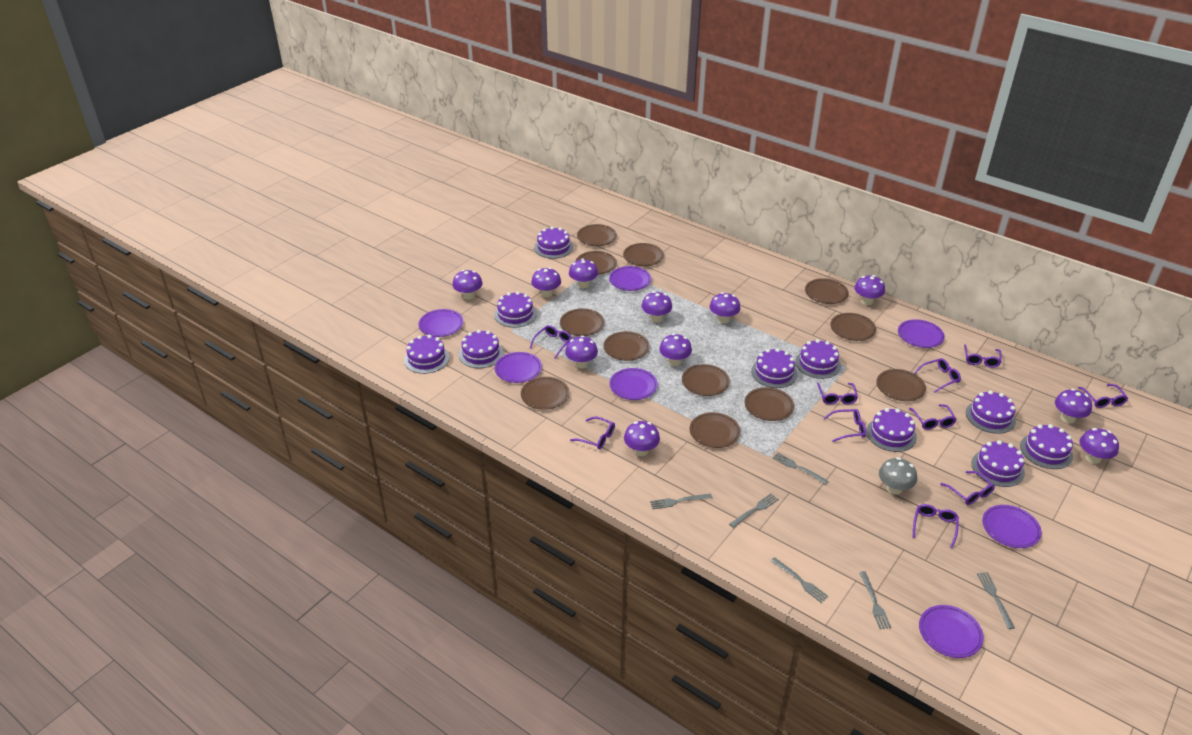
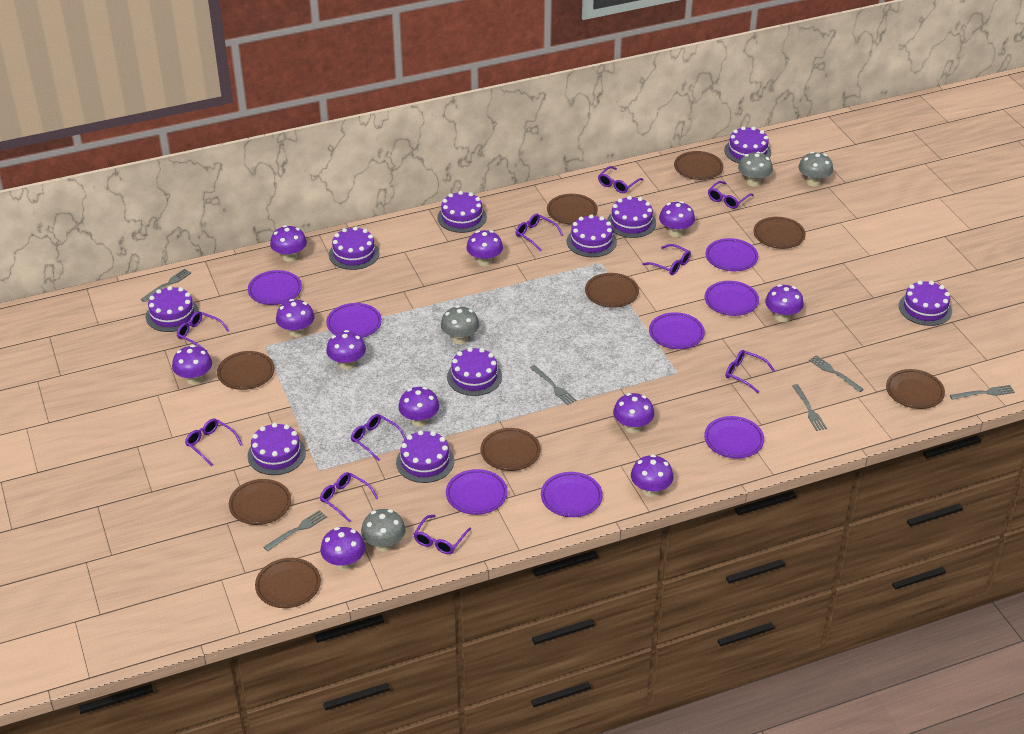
brown plate: [521,377,569,410] [560,308,604,336] [576,251,617,275] [577,224,617,246] [604,331,650,361] [623,243,664,266] [682,364,730,396] [690,412,741,448] [745,387,794,421] [805,278,849,304] [830,313,876,341] [876,369,926,401] = 12 -> [217,351,274,390] [229,479,291,525] [255,558,321,608] [481,428,541,471] [547,194,598,225] [585,273,639,308] [674,151,723,180] [753,217,806,249] [886,369,945,409] = 9
grey mushroom: [879,457,917,495] = 1 -> [361,509,405,552] [441,306,479,344] [738,152,773,187] [798,152,833,187] = 4
purple plate: [418,309,464,337] [495,352,542,383] [609,266,651,291] [609,368,658,400] [898,319,945,348] [919,605,984,658] [982,505,1041,548] = 7 -> [248,270,302,305] [326,303,382,338] [446,469,508,515] [541,472,603,517] [649,312,705,349] [704,416,764,459] [705,281,759,316] [706,238,758,271] = 8

